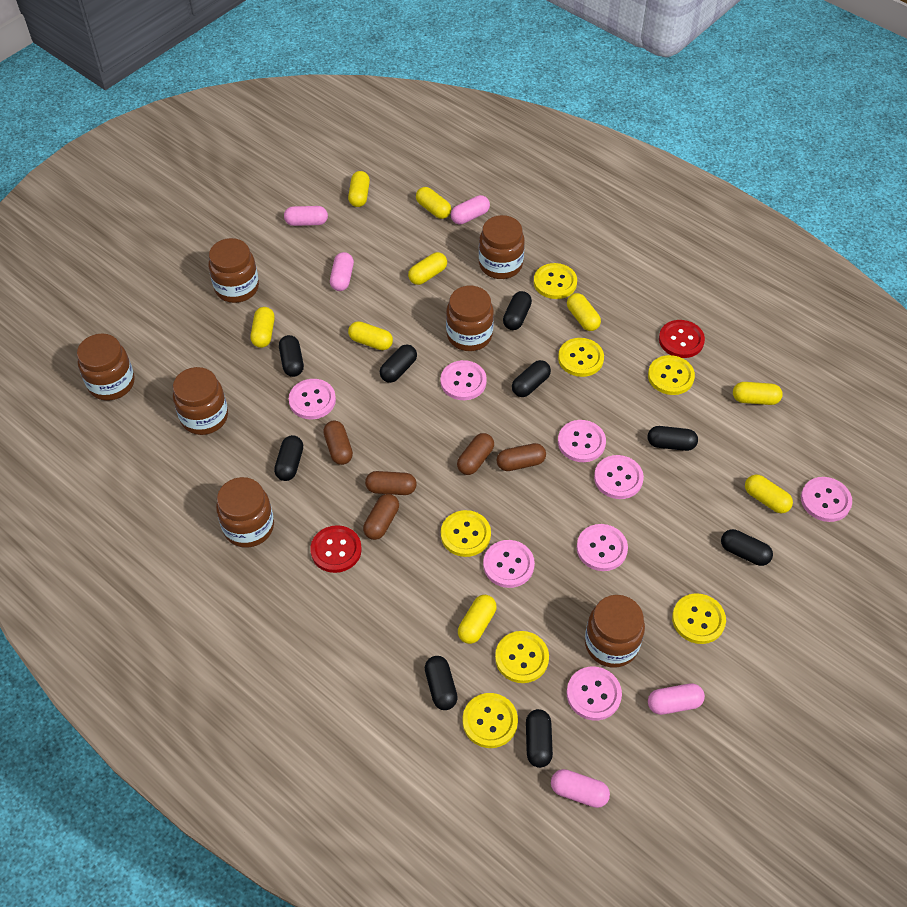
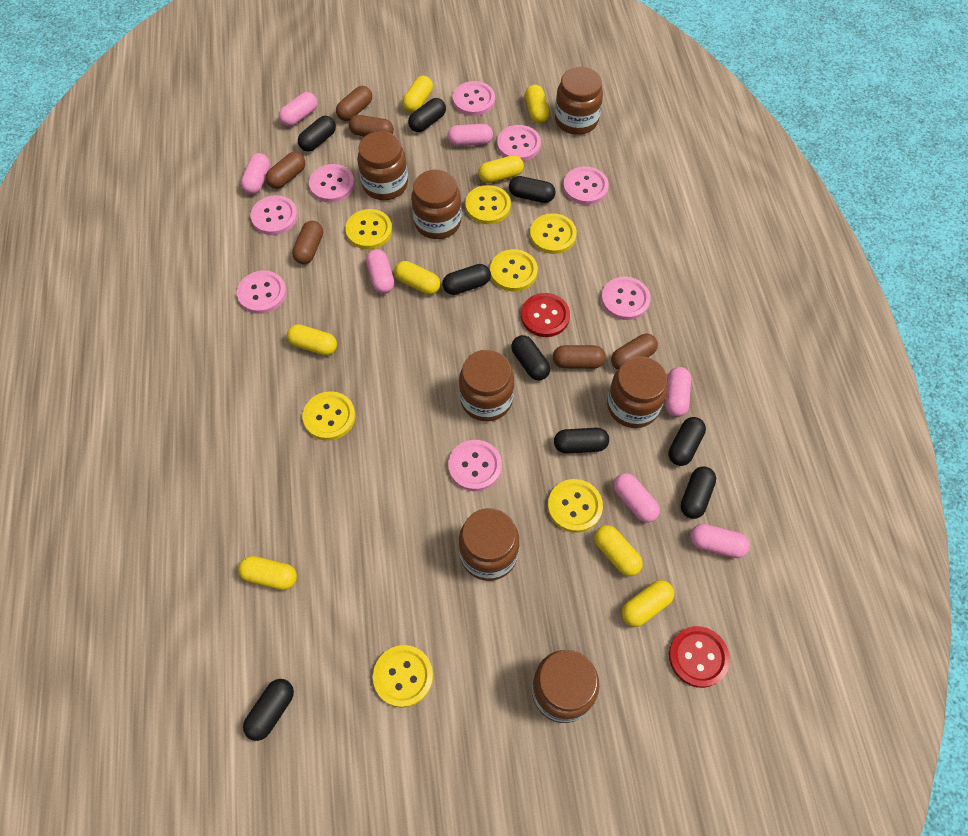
brown capsule: [323,421,353,465] [363,494,399,540] [365,471,417,495] [457,433,494,475] [497,443,546,471] = 5 -> [266,152,306,189] [292,221,323,264] [336,86,372,121] [349,115,394,137] [553,345,606,369] [611,334,658,370] = 6
pink capsule: [284,206,328,226] [330,252,354,291] [451,195,490,224] [551,769,610,808] [648,683,705,715] = 5 -> [241,153,270,194] [279,92,317,127] [366,249,394,294] [447,124,493,146] [613,473,660,523] [665,367,691,417] [690,524,750,558] = 7
yellow capsule: [251,307,275,348] [348,171,370,207] [348,321,393,350] [408,252,447,285] [416,187,451,219] [458,595,497,644] [567,293,601,331] [733,382,783,405] [745,474,793,513] = 9 -> [238,556,297,590] [287,324,337,356] [394,261,440,295] [402,76,433,113] [478,155,524,183] [525,85,549,123] [594,525,643,576] [621,580,674,627] = 8

